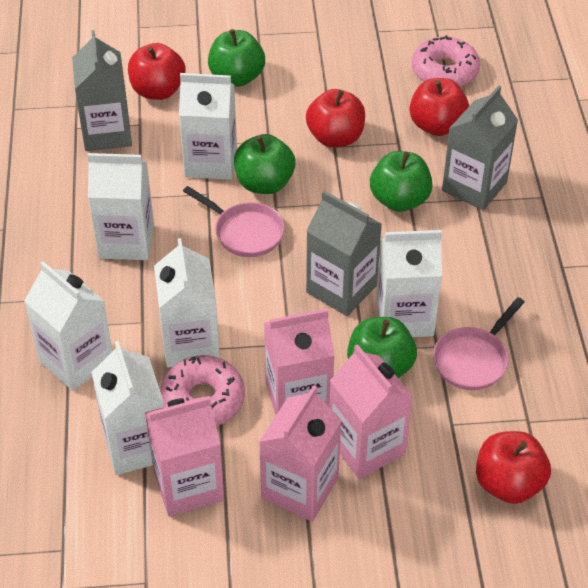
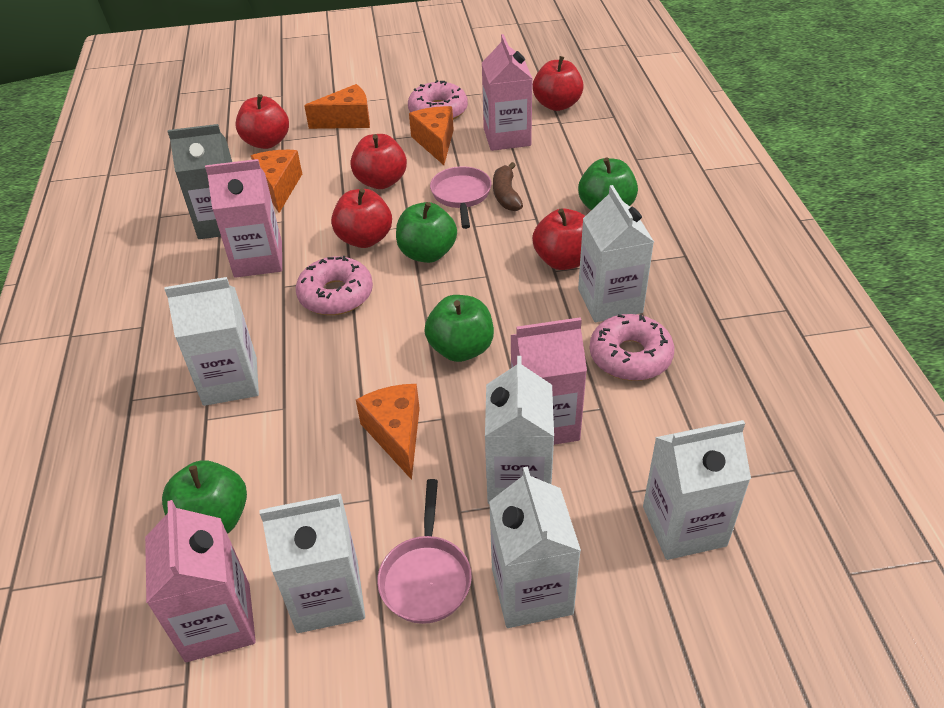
brown banana: none = 0 -> [493,162,523,211] = 1
grey carton: [72,30,132,151] [306,191,382,316] [442,85,518,210] = 3 -> [168,124,232,239] = 1
orange cheese: none = 0 -> [251,150,302,213] [304,84,370,129] [356,384,420,480] [409,106,454,165] = 4
pink donut: [160,355,245,426] [412,35,480,87] = 2 -> [296,256,373,315] [408,80,468,120] [590,314,674,381] = 3
red apple: [128,43,186,100] [306,89,365,148] [410,78,469,136] [476,431,551,504] = 4 -> [235,94,289,149] [331,189,392,248] [350,134,407,189] [532,209,585,270] [533,56,584,111] = 5

